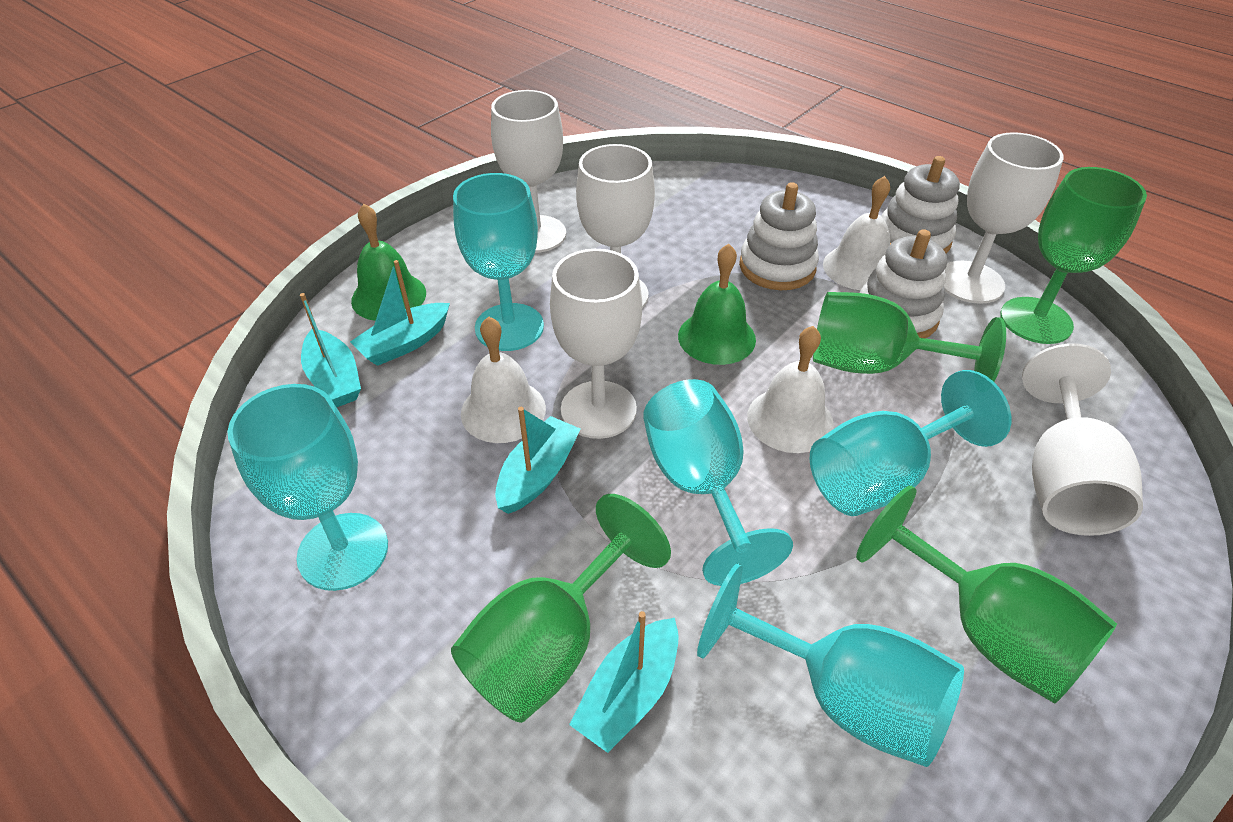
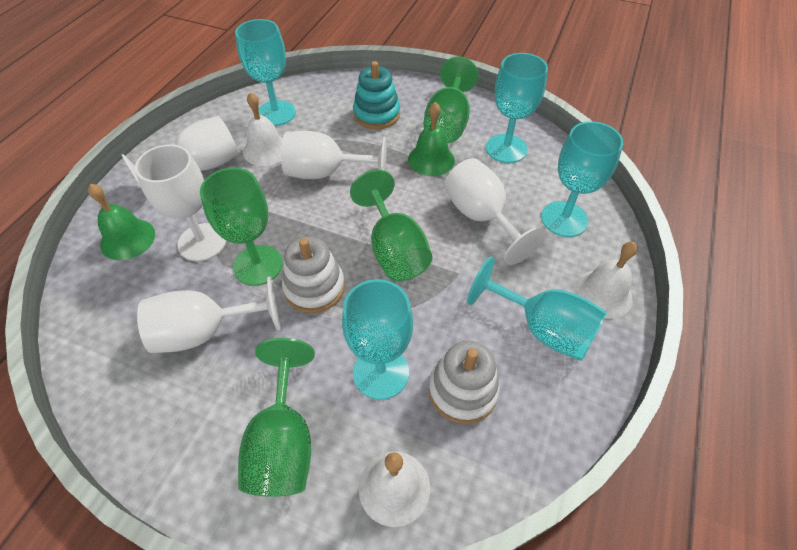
turquoise boat: [300,293,361,407] [350,260,450,366] [495,407,581,514] [569,611,679,753] = 4 -> none = 0
turquoise stacking toy: none = 0 -> [353,61,400,129] = 1
white stacking toy: [739,182,819,290] [860,229,947,338] [881,156,960,254] = 3 -> [282,237,345,313] [429,340,500,424] = 2

